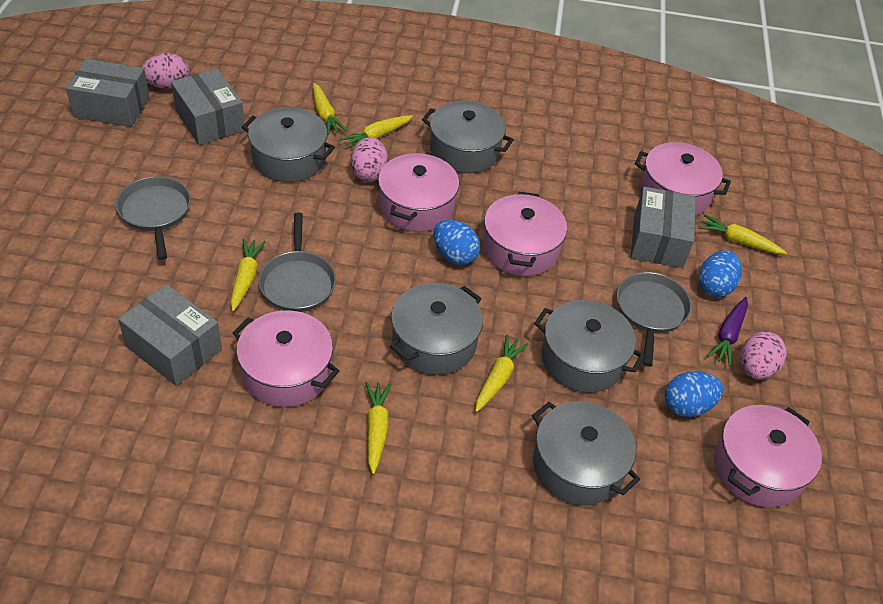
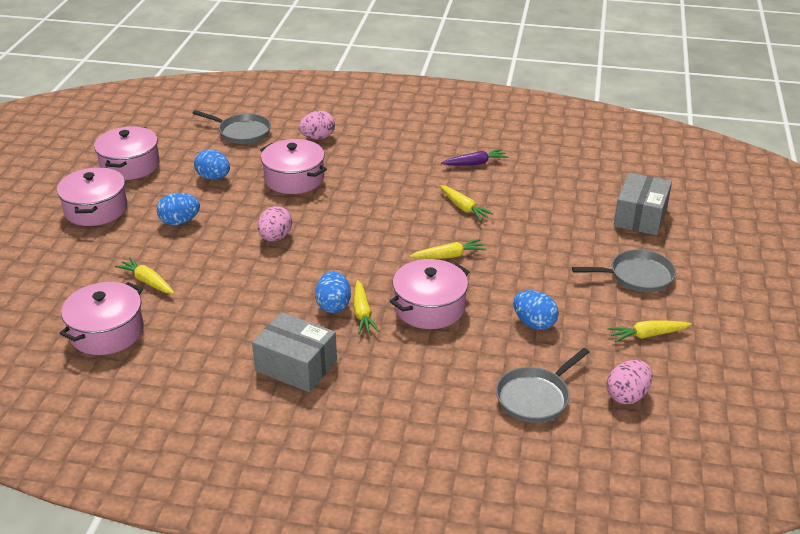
blue egg: [434,219,480,265] [665,371,723,417] [699,250,742,297] = 3 -> [157,193,200,225] [194,149,230,180] [315,271,351,313] [513,290,559,330] = 4
grey box: [66,59,149,127] [118,284,222,386] [171,68,245,145] [631,187,696,268] = 4 -> [252,312,337,392] [614,173,672,236] = 2
grey pot: [242,107,335,182] [390,283,483,375] [422,101,514,173] [532,401,640,505] [534,300,645,393] = 5 -> none = 0
yellow carrot: [231,239,266,311] [313,83,347,135] [340,115,413,151] [365,382,391,474] [475,335,529,412] [699,215,787,254] = 6 -> [115,257,174,294] [353,280,379,334] [410,239,486,259] [440,185,494,221] [608,320,692,342] = 5

